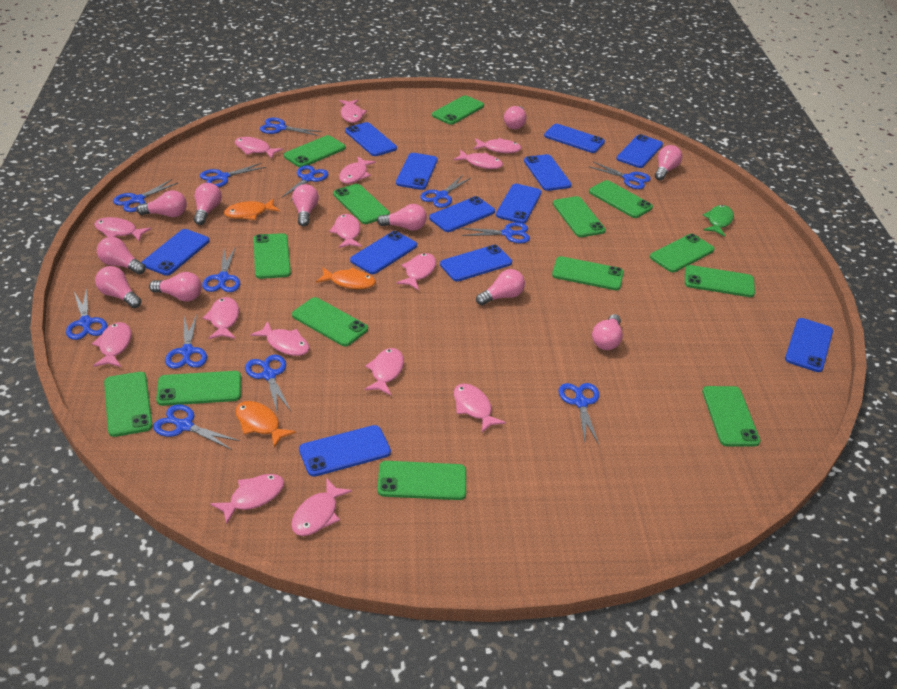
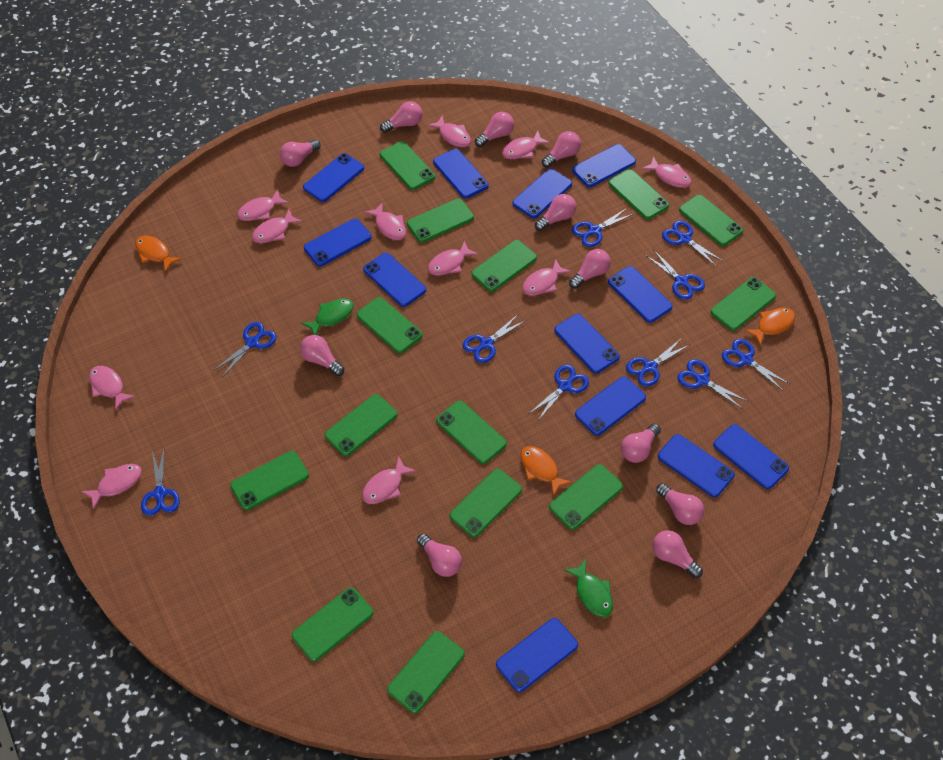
blue scissors: [66,287,108,340] [113,179,179,212] [153,404,240,450] [165,314,207,369] [200,163,266,187] [202,247,240,292] [245,355,291,411] [260,118,322,136] [281,165,328,202] [420,175,471,208] [461,222,530,243] [559,383,599,445] [588,162,651,189] = 13 -> [141,449,180,516] [215,322,276,377] [463,315,526,363] [530,365,589,419] [572,208,634,247] [626,338,689,387] [645,249,705,300] [662,220,724,267] [677,359,749,409] [722,339,789,391] = 10
green fish: [703,205,734,236] = 1 -> [301,298,354,335] [564,559,613,617] = 2
pink fish: [92,322,132,367] [94,217,151,241] [203,297,239,339] [210,474,284,525] [235,137,283,159] [250,321,309,356] [291,478,352,536] [329,214,362,248] [339,99,367,123] [339,156,376,184] [364,348,404,395] [396,253,436,290] [453,150,503,169] [454,383,506,433] [473,138,521,153] = 15 -> [81,464,142,510] [89,366,136,411] [237,189,289,221] [252,209,302,243] [362,456,416,504] [365,203,406,240] [428,115,471,147] [428,240,478,276] [502,131,550,159] [522,259,571,296] [642,156,691,188] = 11

